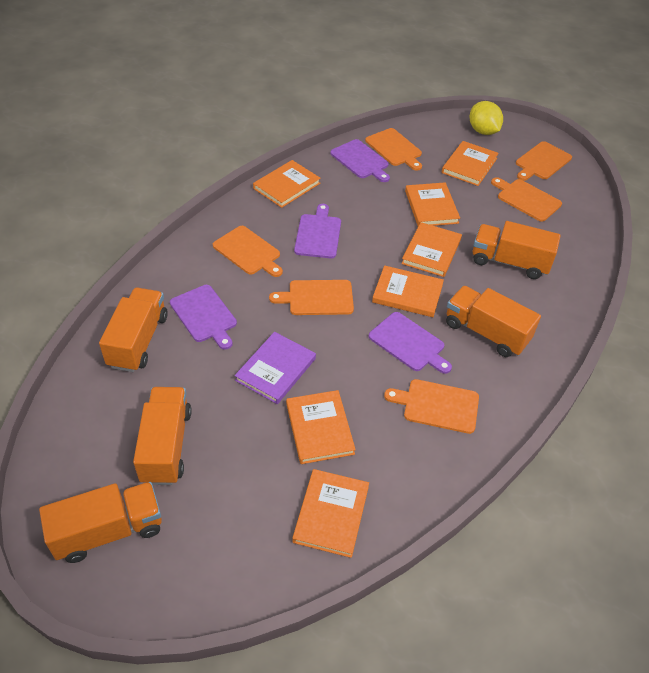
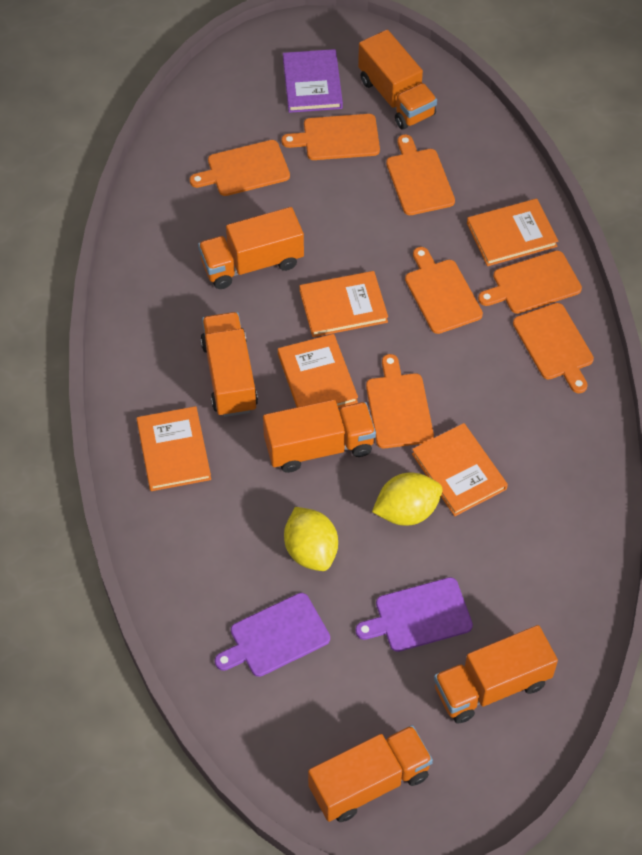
orange book: [253,160,321,208] [286,390,356,464] [292,469,369,558] [372,265,444,317] [401,222,462,277] [405,182,460,226] [442,141,499,186] = 7 -> [137,406,211,491] [278,334,358,408] [299,271,388,337] [412,423,508,516] [467,199,558,266] = 5
orange cutting board: [213,226,283,277] [269,280,354,315] [365,128,422,171] [384,379,479,434] [491,177,562,222] [516,141,572,181] = 6 -> [190,140,290,196] [282,114,380,160] [366,354,434,448] [386,134,455,215] [405,247,483,334] [478,251,582,314] [513,303,594,393] = 7
orange truck: [39,482,162,563] [99,288,168,372] [133,387,192,485] [446,286,541,357] [473,221,561,279] = 5 -> [198,207,304,289] [200,312,258,417] [263,400,376,473] [308,725,433,822] [358,30,437,130] [434,625,558,724] = 6
purple cutting board: [170,285,237,350] [294,204,341,258] [330,139,390,182] [369,312,452,374] = 4 -> [215,593,330,677] [355,577,473,652] = 2
yellow lemon: [469,101,503,135] = 1 -> [284,507,338,571] [372,473,442,526] = 2

